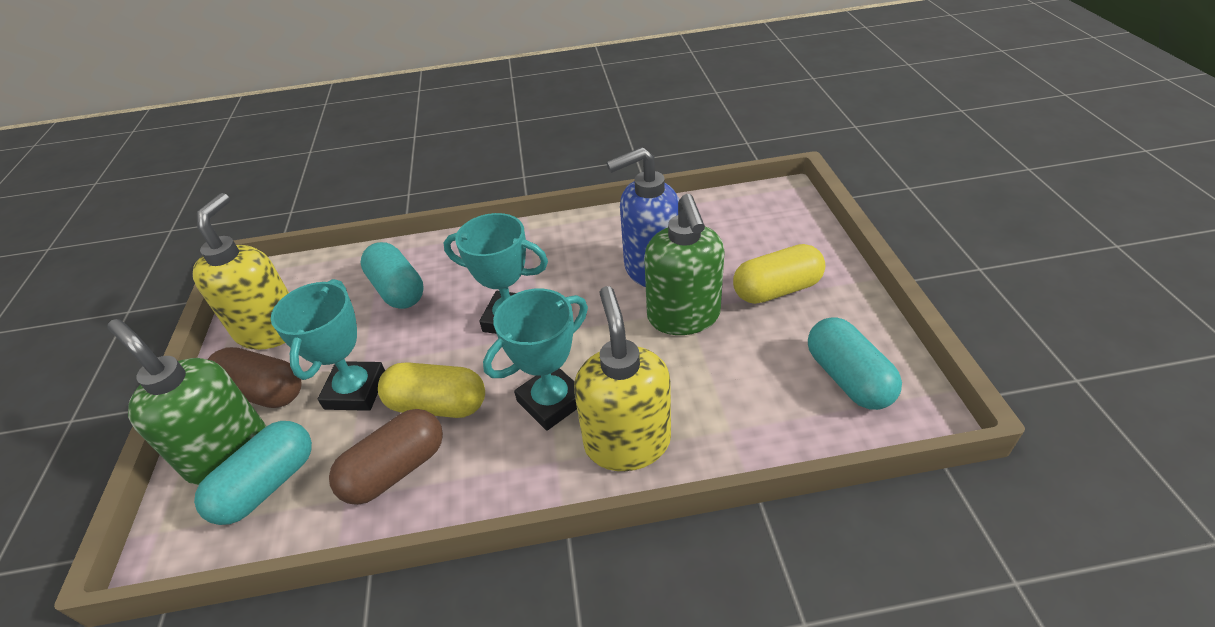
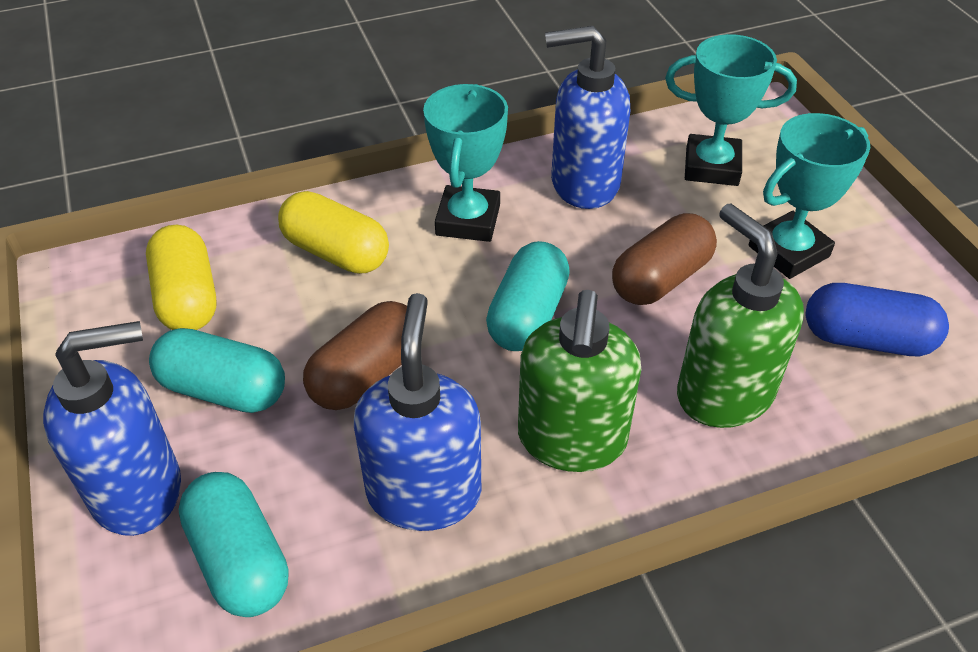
blue capsule: none = 0 -> [806,283,949,356] = 1
blue soap dispenser: [606,147,679,287] = 1 -> [43,321,181,536] [354,293,481,531] [545,25,630,209] = 3
yellow soap dispenser: [192,193,289,350] [574,286,671,471] = 2 -> none = 0

